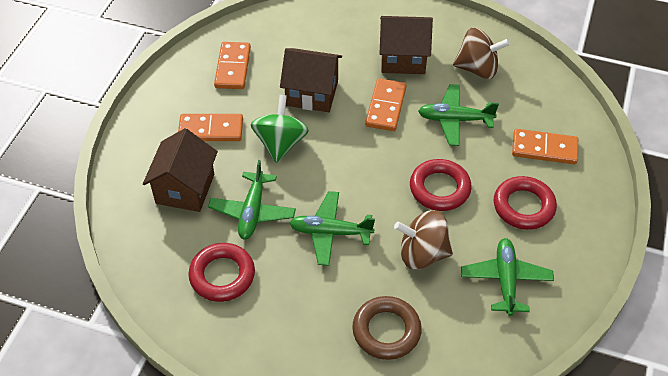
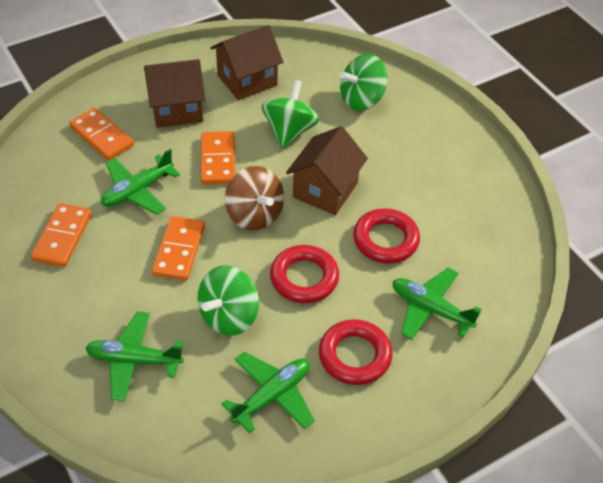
brown ring: [352,296,422,360] = 1 -> none = 0
brown spinning top: [394,210,453,270] [453,28,510,79] = 2 -> [225,166,284,230] = 1
green spinning top: [251,95,309,163] = 1 -> [197,266,259,336] [262,80,319,148] [340,54,387,111] = 3

